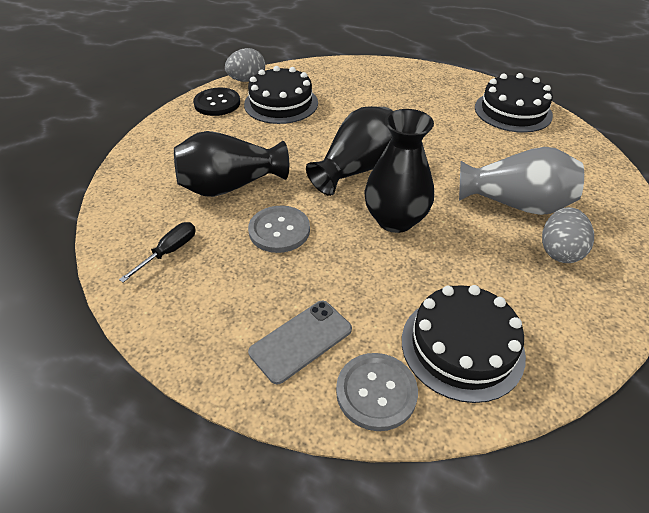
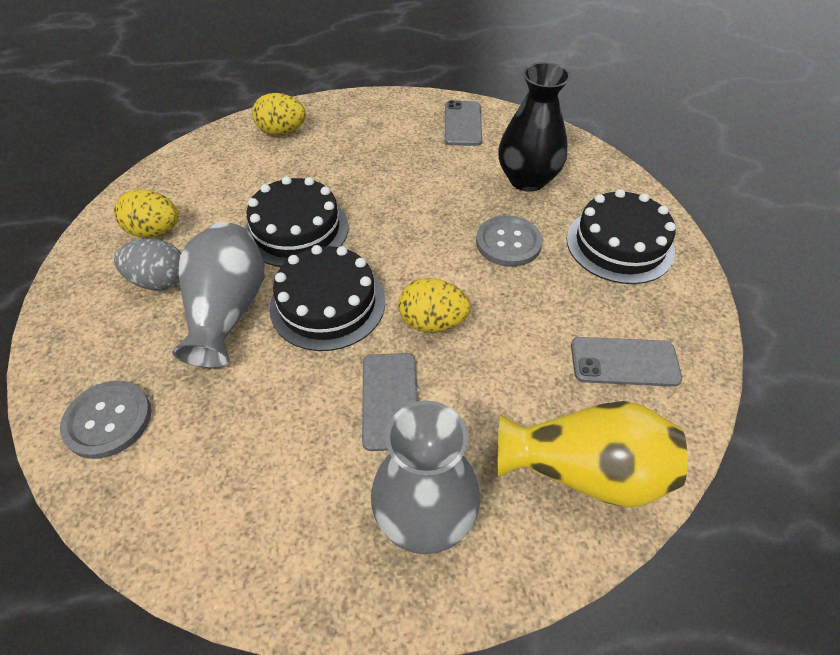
black button: [193,87,240,116] = 1 -> none = 0
black screwdriver: [119,222,196,282] = 1 -> none = 0
black vase: [174,131,289,197] [306,106,393,196] [364,109,434,233] = 3 -> [498,62,571,192] = 1
grey egg: [225,48,265,82] [542,207,594,263] = 2 -> [114,239,181,290] = 1
grey phone: [248,301,352,385] = 1 -> [362,353,418,451] [444,100,482,146] [571,337,682,387] = 3
grey vase: [459,147,584,215] = 1 -> [172,222,265,368] [371,401,480,554] = 2
yellow egg: none = 0 -> [114,190,179,238] [252,93,306,135] [398,278,471,332] = 3
yellow vase: none = 0 -> [498,401,688,508] = 1

